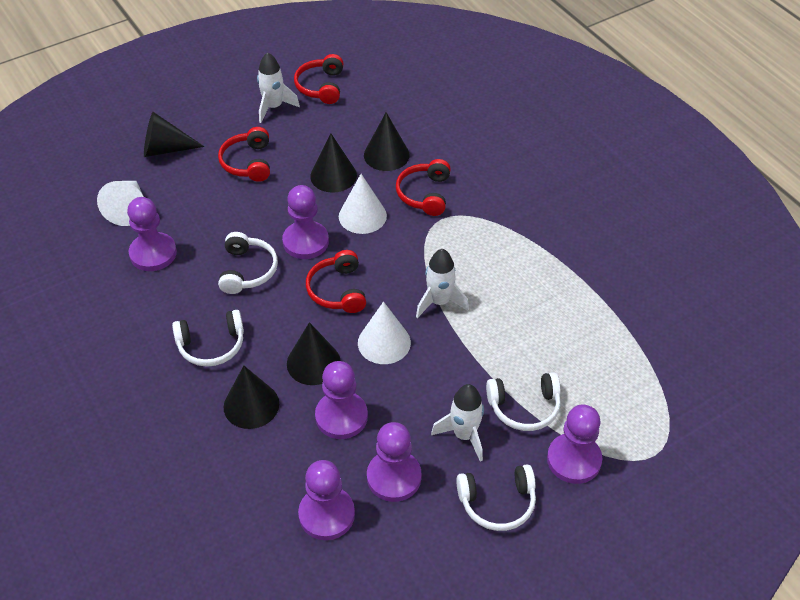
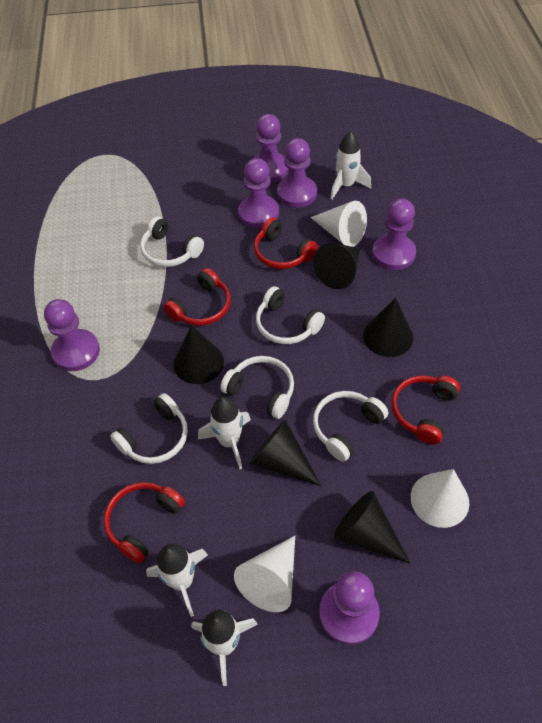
white headphones: [172,310,244,367] [218,232,278,294] [456,464,536,531] [486,372,561,431] = 4 -> [110,393,188,464] [140,217,204,267] [220,356,294,419] [256,286,325,344] [313,391,388,461] = 5
white rocket: [257,52,300,123] [416,249,469,318] [431,384,484,462] = 3 -> [146,544,208,617] [191,610,258,686] [198,397,251,469] [330,131,371,200] = 4

